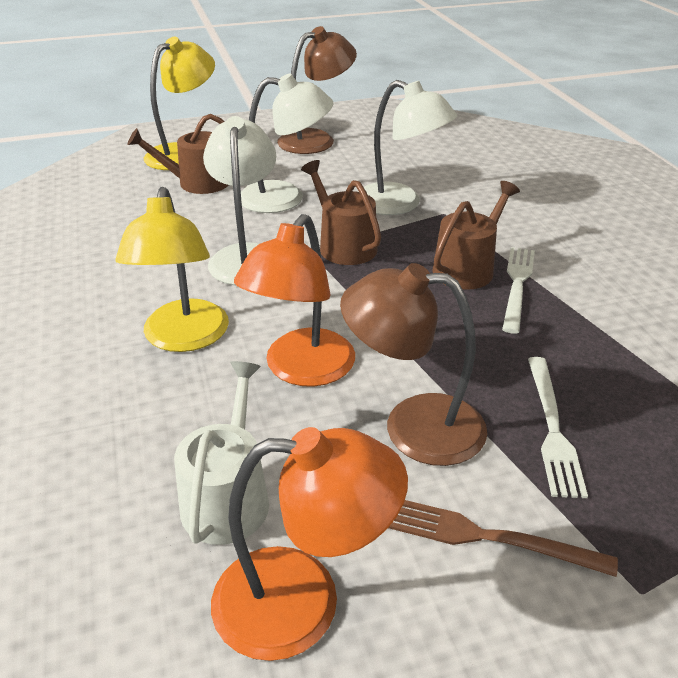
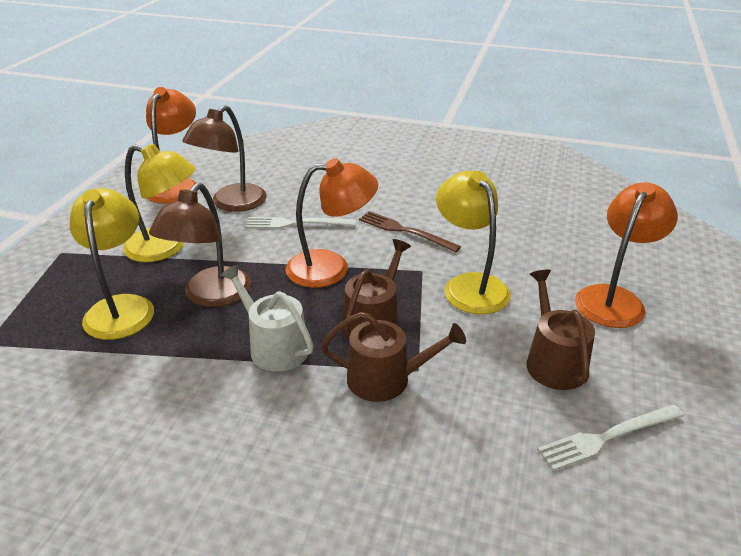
orange lamp: [211,427,408,661] [234,214,355,387] = 2 -> [146,87,196,204] [286,158,378,288] [575,182,678,328] = 3
white lamp: [203,116,276,285] [241,73,334,213] [358,80,457,215] = 3 -> none = 0
yellow lamp: [115,187,229,352] [144,37,215,170] = 2 -> [70,188,154,340] [123,144,196,262] [436,171,511,314] = 3

